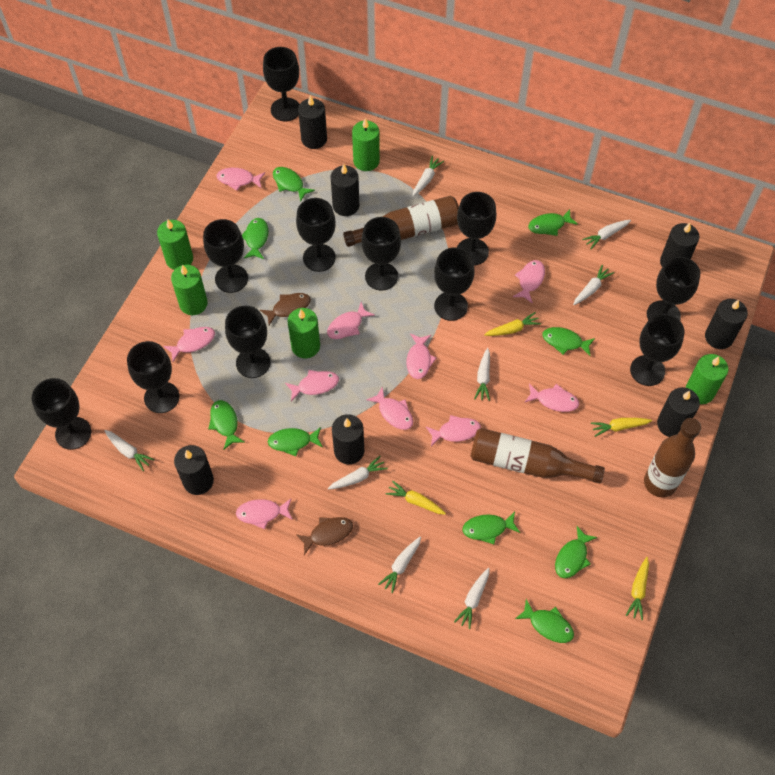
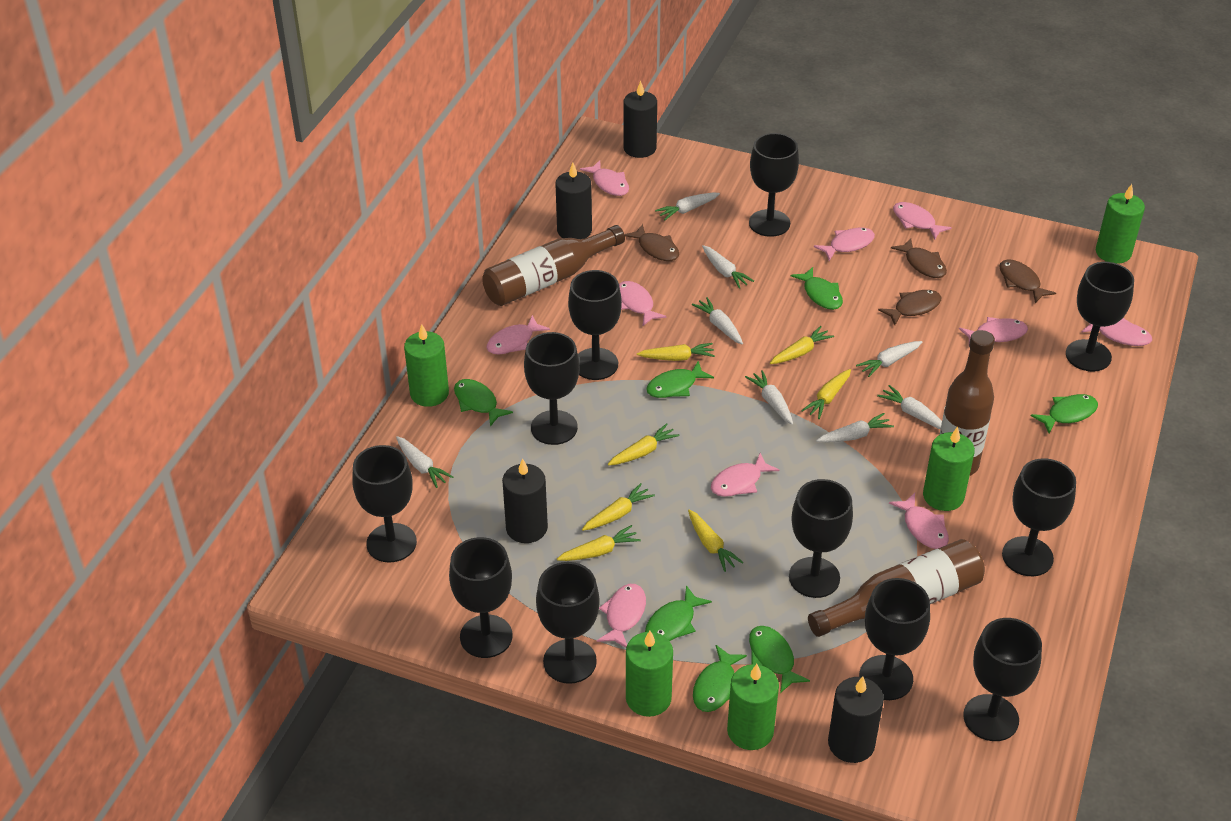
black candle: [174,445,214,495] [298,95,327,149] [331,164,359,216] [332,414,364,464] [657,387,700,437] [660,223,699,267] [705,299,748,349] = 7 -> [502,459,548,543] [555,163,592,239] [623,81,657,158] [828,676,884,763] = 4
brown fish: [260,293,311,325] [296,517,353,555] = 2 -> [624,224,679,261] [878,290,941,325] [891,238,947,278] [999,259,1056,303] = 4
green fish: [208,400,244,450] [242,218,268,259] [268,427,323,456] [273,167,315,202] [462,512,520,544] [515,599,574,643] [528,209,578,236] [542,327,595,356] [555,526,597,578] = 9 -> [454,379,513,427] [645,585,712,641] [646,361,714,398] [693,645,747,712] [749,626,810,693] [791,267,843,310] [1031,394,1098,434] = 7
yellow carrot: [386,480,446,515] [484,312,541,336] [591,418,652,437] [626,557,649,620] = 4 -> [557,525,641,561] [582,483,655,531] [607,423,680,466] [637,343,715,361] [688,510,744,572] [770,326,834,364] [801,369,851,419] = 7

